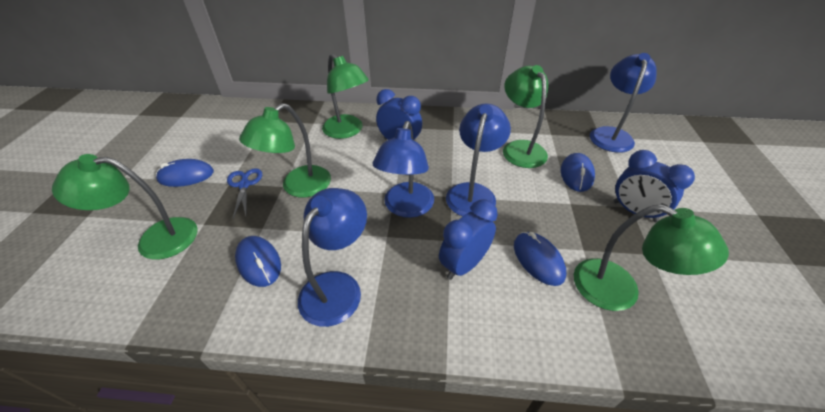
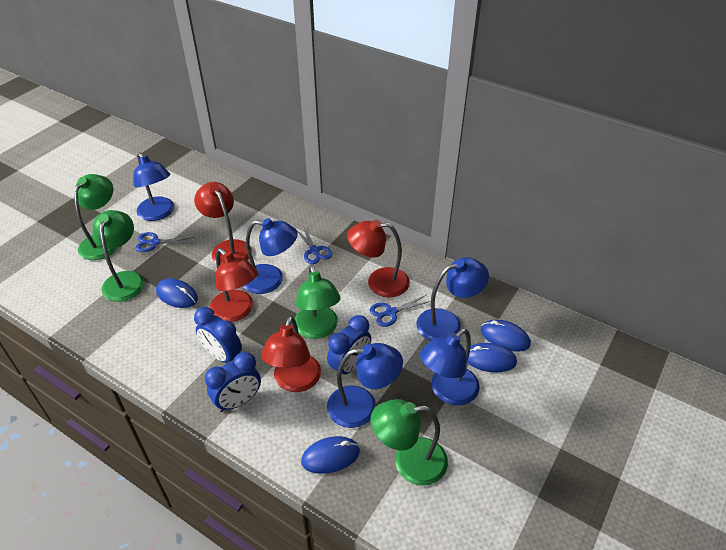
blue lamp: [298,188,367,327] [373,121,434,218] [446,103,511,216] [590,53,657,153] = 4 -> [133,152,174,221] [243,218,298,294] [327,343,403,428] [417,257,489,341] [420,329,480,405] = 5
blue scissors: [227,168,262,218] = 1 -> [135,232,195,252] [296,225,332,264] [370,295,431,327] = 3
green lamp: [52,154,198,260] [239,103,331,198] [322,53,369,139] [503,65,548,168] [574,205,729,311] = 5 -> [74,174,118,260] [93,210,145,302] [295,264,341,339] [371,399,448,486] = 4
red lamp: none = 0 -> [194,182,252,264] [210,248,258,322] [261,316,321,392] [347,220,410,297] = 4

